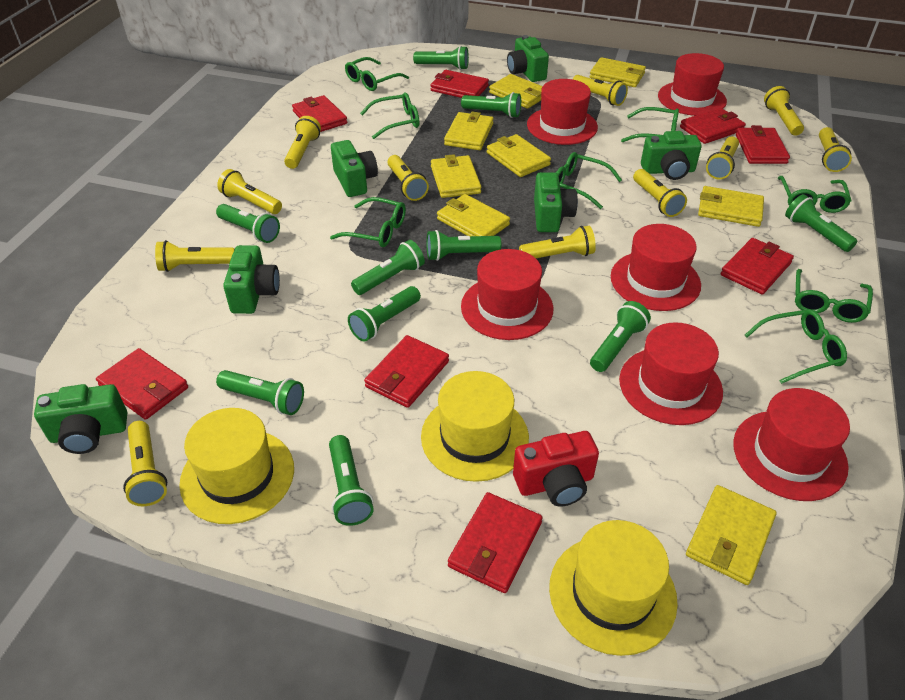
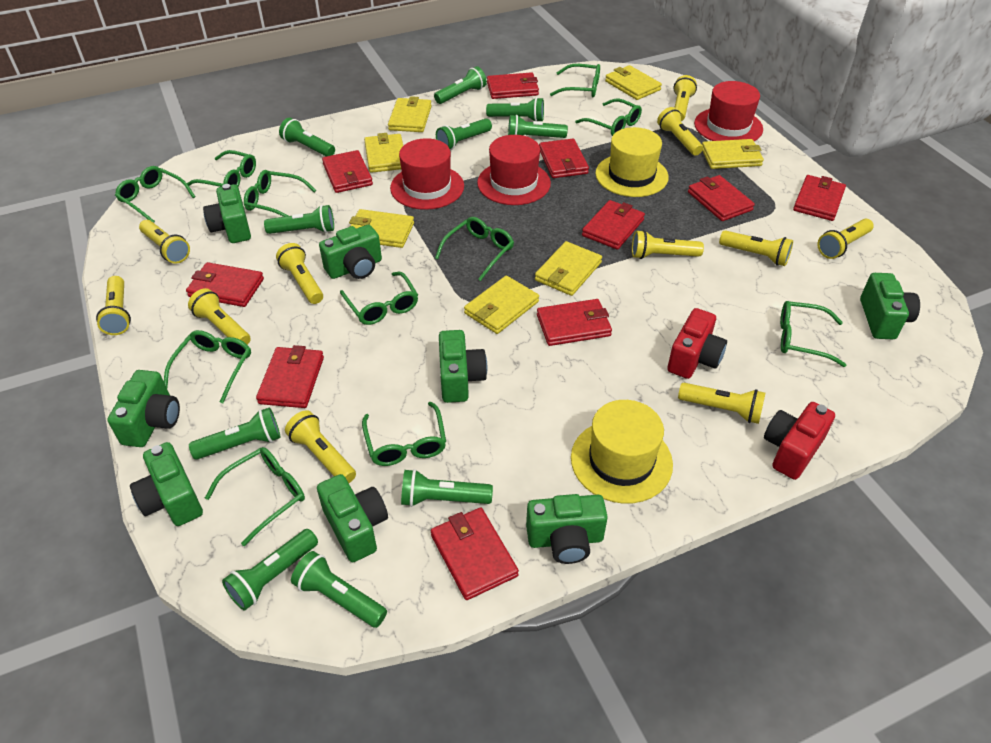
green camera: [34,384,127,454] [223,245,280,314] [331,140,378,197] [507,35,549,82] [534,172,578,232] [641,131,701,180] = 6 -> [107,370,180,447] [130,442,203,526] [203,184,251,243] [317,474,388,562] [319,225,382,279] [439,330,487,403] [526,494,608,564] [860,273,920,339] = 8
green glasses: [330,197,406,247] [345,57,409,91] [360,92,419,139] [556,152,622,209] [621,107,679,143] [745,309,847,384] [778,176,851,213] [795,269,873,323] = 8 -> [115,166,195,223] [164,330,251,403] [187,150,256,187] [205,447,305,546] [244,170,316,217] [340,272,418,325] [362,402,446,466] [435,217,514,281] [550,64,600,97] [575,98,642,136] [780,301,846,367] = 11
red camera: [513,431,599,506] = 1 -> [667,308,727,379] [764,402,835,480] = 2
red hat: [461,249,553,340] [527,79,598,145] [611,224,701,311] [619,322,723,425] [658,53,727,116] [733,388,850,501] = 6 -> [390,138,464,210] [477,135,551,205] [694,81,763,141] = 3
red wallet: [96,348,188,420] [292,95,347,132] [364,335,449,408] [430,70,489,98] [448,492,543,593] [680,108,746,144] [721,238,794,295] [736,125,790,164] = 8 -> [186,262,264,307] [256,345,324,408] [322,150,373,193] [431,508,519,600] [487,72,539,99] [537,299,612,346] [539,139,589,178] [582,200,645,250] [688,175,755,221] [793,175,846,221] = 10
yellow hat: [179,408,294,524] [421,371,529,482] [549,520,678,656] = 3 -> [571,400,673,504] [595,127,669,197] = 2
yellow wallet: [431,154,481,198] [437,194,510,236] [444,111,494,150] [487,134,551,177] [489,74,543,109] [590,57,646,87] [686,485,776,585] [698,186,764,227] = 8 -> [349,209,414,248] [364,133,403,173] [388,96,432,132] [464,276,539,334] [535,241,602,296] [605,65,662,100] [702,139,764,169] = 7

